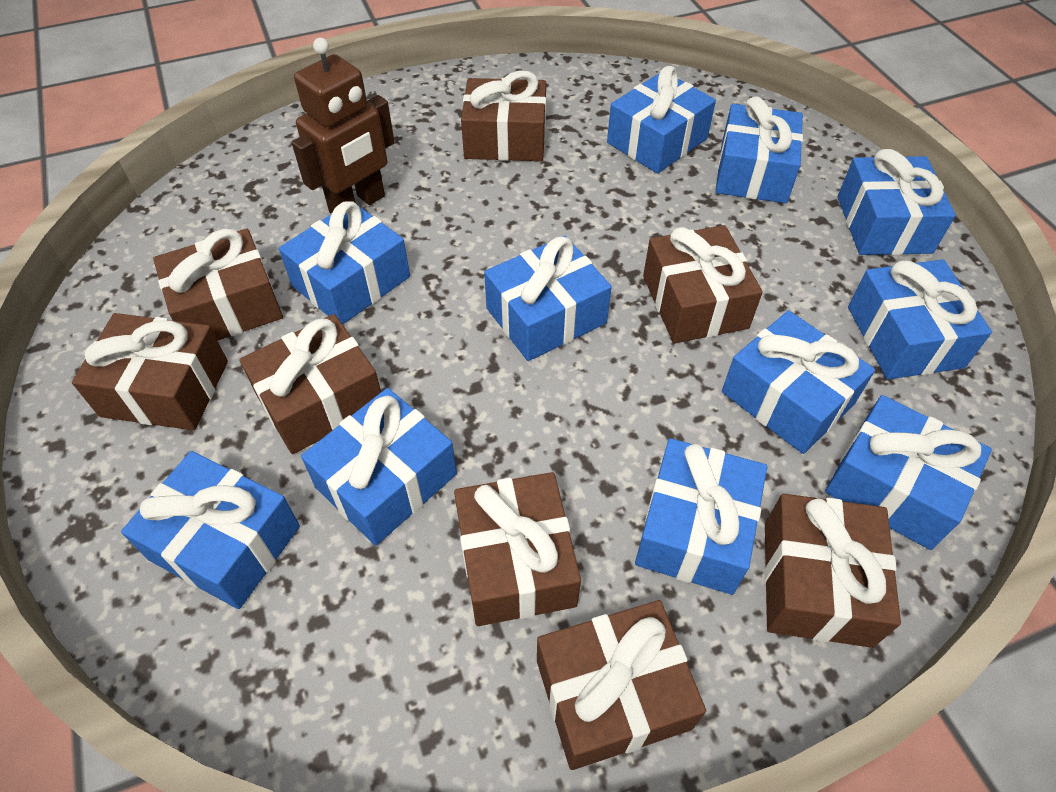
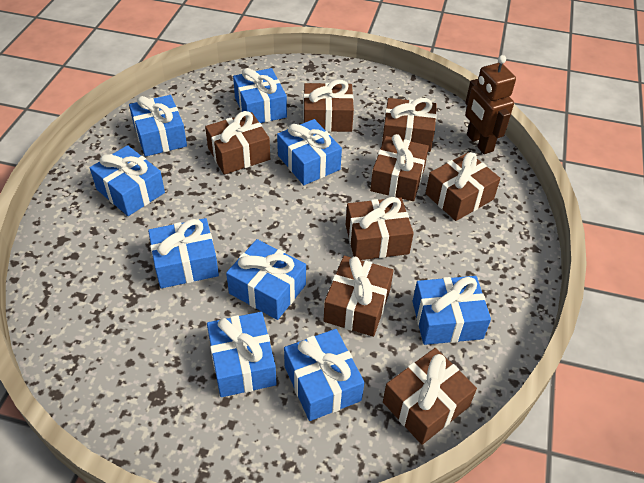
blue gift: [121,451,300,609] [279,201,410,324] [301,388,457,546] [484,236,612,361] [607,66,716,174] [635,438,767,595] [715,97,803,203] [722,310,875,454] [825,395,992,550] [838,149,956,255] [848,259,992,379] = 11 -> [90,145,165,216] [129,95,187,157] [148,218,219,288] [207,312,277,397] [226,239,306,320] [233,68,287,123] [277,119,342,185] [284,329,364,421] [413,276,491,345] = 9

